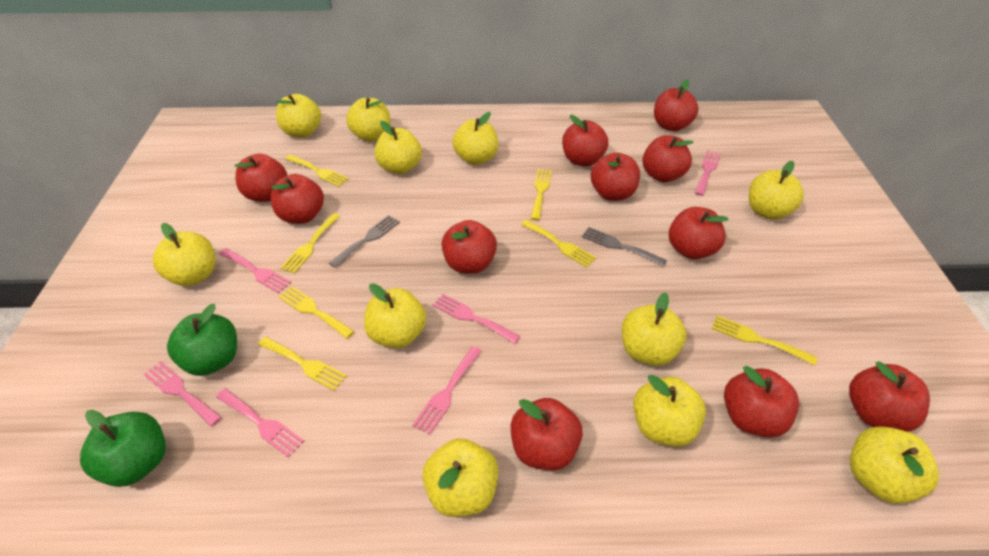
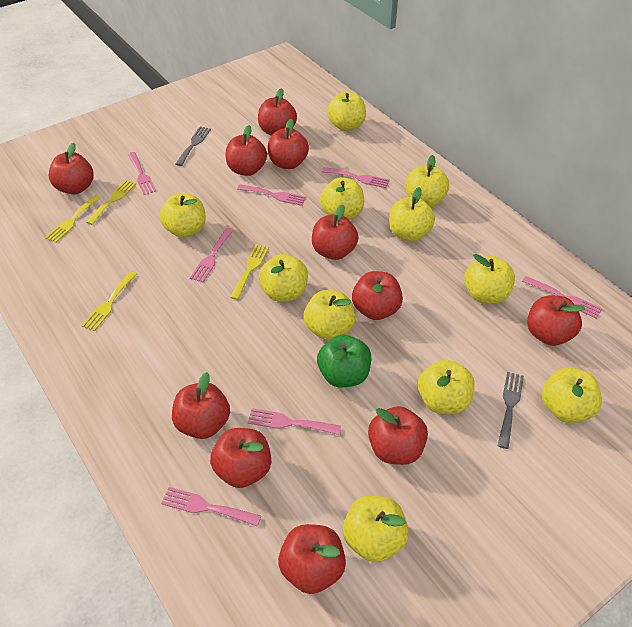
green apple: [80,410,166,487] [167,304,237,376] = 2 -> [317,335,371,388] = 1
pink fork: [143,361,222,427] [216,388,304,458] [219,248,291,293] [413,346,481,435] [433,294,520,344] [695,150,721,196] = 6 -> [128,152,156,195] [161,487,261,527] [190,228,234,282] [237,184,306,206] [248,408,341,435] [322,167,390,188] [522,276,603,319] = 7
yellow fork: [258,337,347,391] [278,286,355,339] [280,213,340,274] [285,155,349,187] [521,220,596,268] [531,169,552,220] [711,315,818,366] = 7 -> [45,195,101,243] [81,271,137,331] [86,180,136,225] [230,244,269,300] = 4

